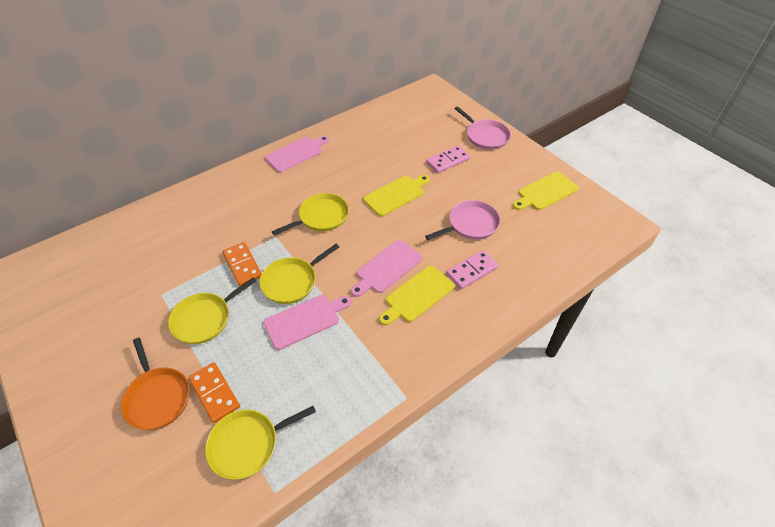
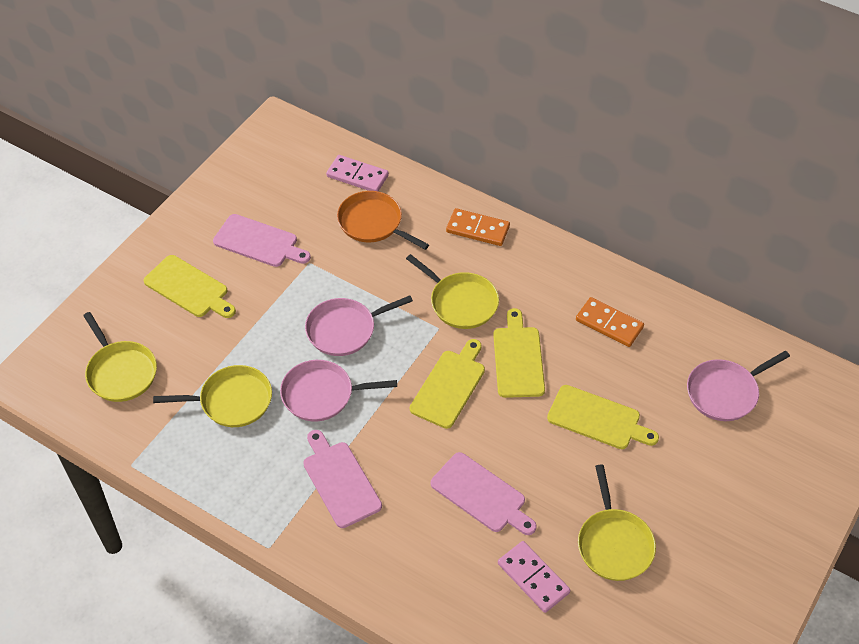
pink pan: [425,200,500,240] [454,106,511,150] = 2 -> [280,360,397,422] [305,295,413,356] [687,351,790,421] = 3
yellow cutting board: [363,175,430,216] [379,266,455,326] [513,172,579,210] = 3 -> [143,255,236,318] [410,339,485,429] [493,308,545,398] [547,385,659,449] = 4

